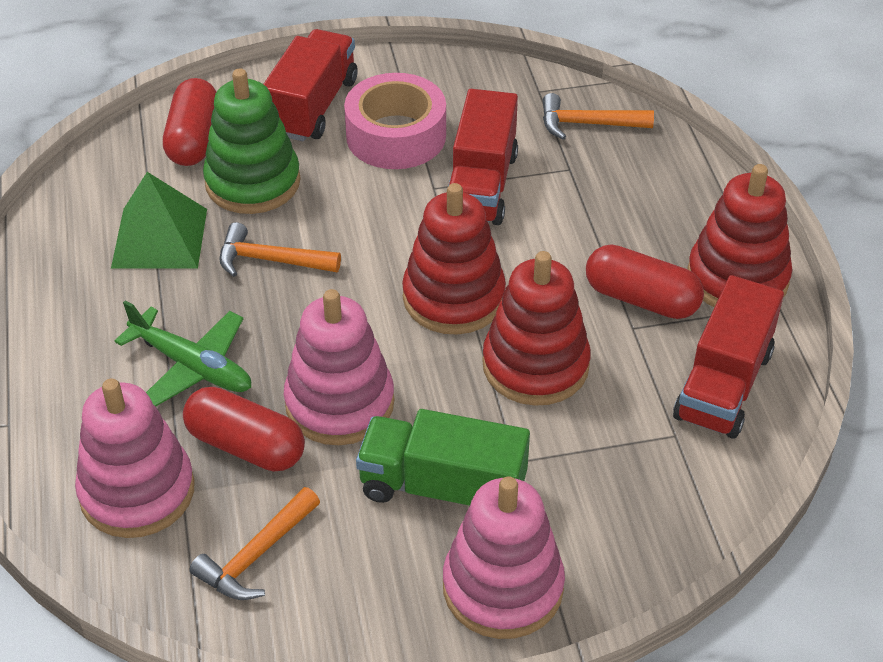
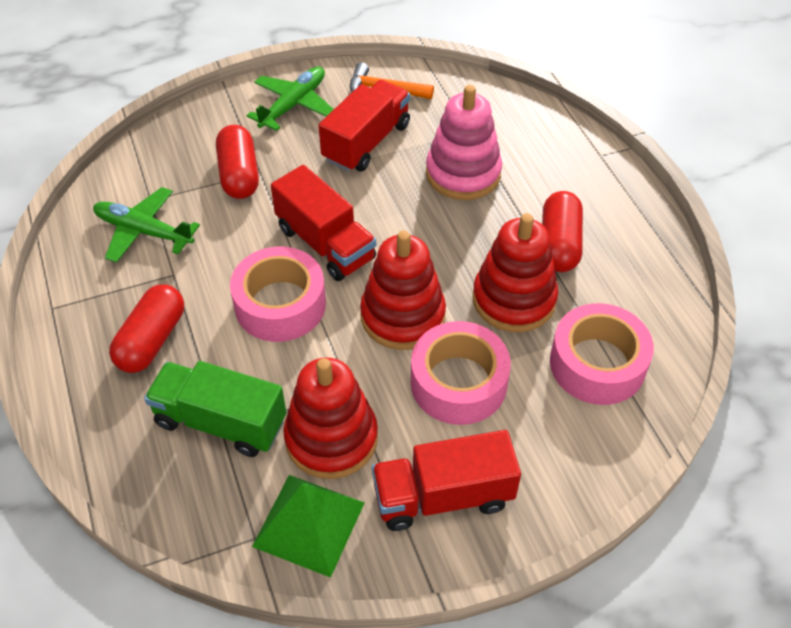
green plane: [115,300,251,407] = 1 -> [93,187,200,263] [247,66,334,131] = 2
green stacking toy: [203,68,301,214] = 1 -> none = 0
orange hammer: [190,487,320,600] [219,222,341,277] [543,93,654,140] = 3 -> [350,62,434,99] = 1
pink stacking toy: [75,378,195,538] [284,289,394,445] [443,476,565,639] = 3 -> [426,85,502,200] = 1
pink tape: [344,73,446,169] = 1 -> [230,247,326,342] [411,321,511,425] [550,303,654,405] = 3

